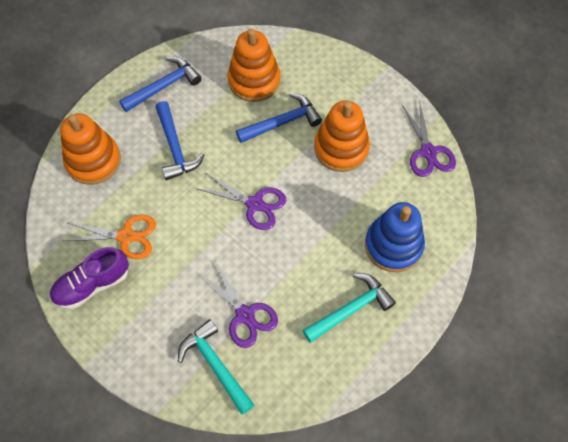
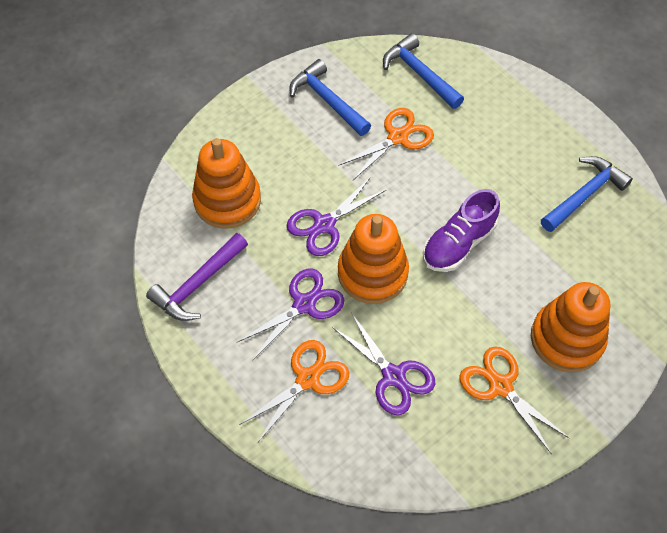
blue stacking toy: [365,202,425,272] = 1 -> none = 0
orange scissors: [64,214,156,259] = 1 -> [239,340,349,442] [338,108,434,180] [459,346,570,455] = 3
purple hammer: none = 0 -> [146,233,248,321] = 1
turquoise hammer: [178,319,254,415] [302,273,396,343] = 2 -> none = 0

